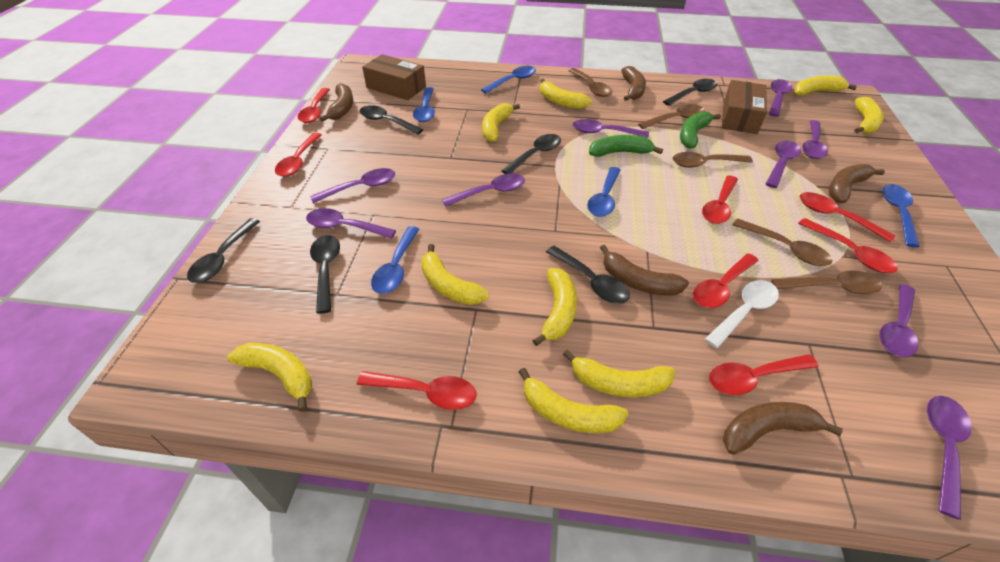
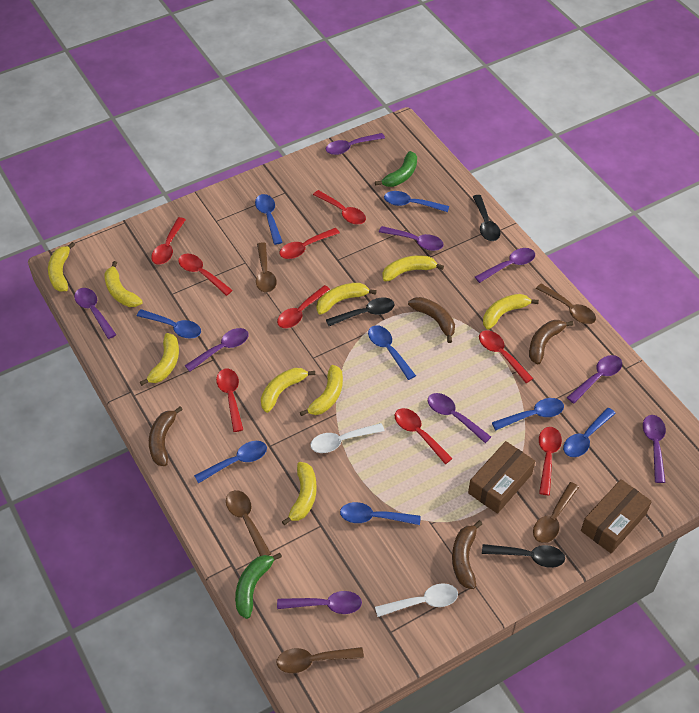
black spoon: [187,218,260,283] [310,235,340,314] [360,105,423,135] [501,134,561,174] [546,246,630,304] [663,79,717,106] = 6 -> [326,298,394,326] [473,195,500,241] [482,544,565,568] = 3
blue spoon: [371,226,419,294] [413,87,435,122] [481,66,536,94] [587,167,621,217] [883,184,920,247] = 5 -> [137,309,201,339] [194,441,267,483] [255,194,283,245] [340,502,421,525] [368,325,416,380] [384,191,449,212] [492,398,564,430] [563,408,616,457] = 8
brown banana: [320,83,353,122] [600,245,689,296] [621,66,646,101] [723,402,843,455] [829,164,885,203] = 5 -> [149,406,183,466] [408,297,455,343] [452,520,482,589] [529,320,574,364] = 4
red spoon: [275,133,322,177] [298,88,330,123] [357,371,476,410] [693,253,759,308] [702,175,738,224] [709,354,819,395] [798,218,898,273] [800,192,895,243] = 8 -> [151,217,186,265] [178,254,233,296] [216,369,243,432] [277,285,331,328] [280,228,340,259] [313,190,366,225] [395,408,453,464] [479,330,533,383] [539,427,562,495] = 9
white spoon: [705,280,779,348] = 1 -> [310,423,385,453] [375,583,458,617] = 2

